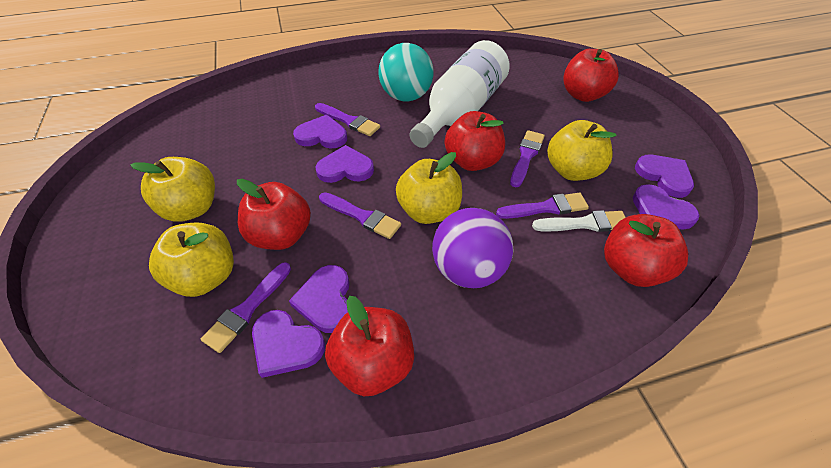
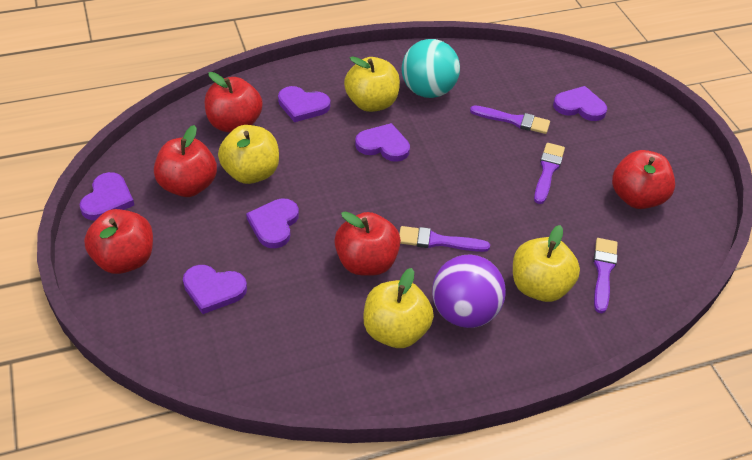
purple brush: [201,262,291,353] [315,103,380,136] [319,192,401,239] [496,193,589,219] [510,130,545,187] = 5 -> [399,226,490,252] [470,105,550,134] [534,143,565,204] [593,238,618,313] = 4
white bottle: [410,40,510,148] = 1 -> none = 0
white brush: [532,210,626,232] = 1 -> none = 0

